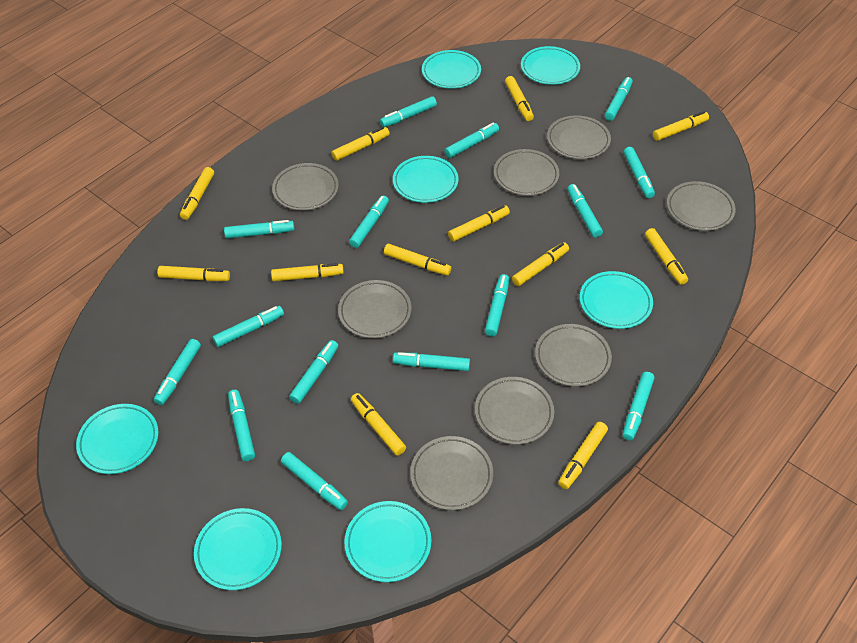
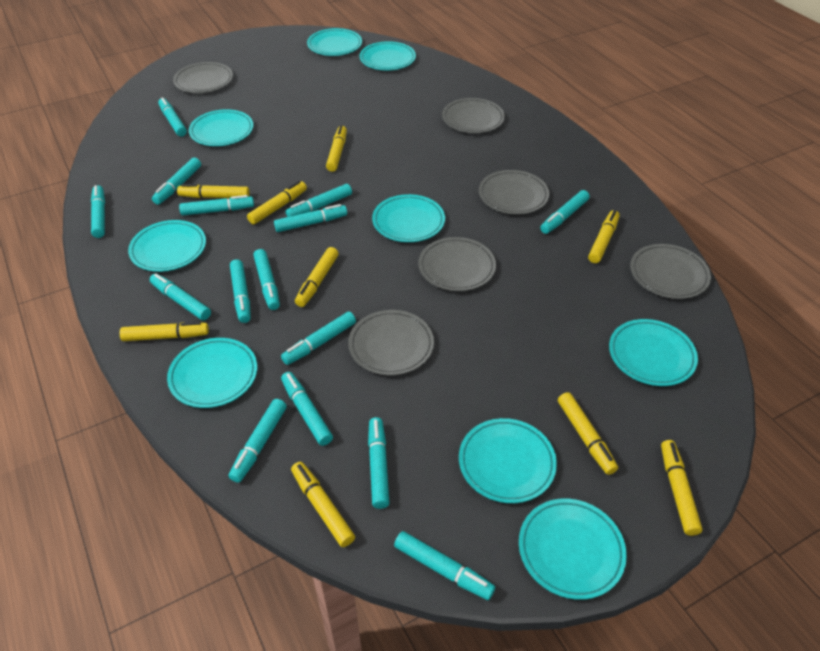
grey plate: [272,163,339,211] [338,280,412,338] [410,436,493,510] [475,377,554,445] [494,149,559,196] [535,324,612,387] [547,115,611,159] [667,181,736,231] = 8 -> [173,62,233,93] [348,310,434,375] [418,237,496,291] [442,98,505,133] [479,170,549,214] [630,244,711,299] = 6
turquoise plate: [76,404,159,474] [194,508,282,590] [345,501,431,582] [393,156,458,203] [422,50,481,89] [521,46,580,85] [580,271,653,329] = 7 -> [128,220,206,272] [167,338,257,408] [189,109,253,146] [307,28,362,56] [359,41,416,70] [372,194,445,242] [459,418,557,503] [519,499,627,600] [609,319,698,386] = 9
yellow marker: [157,266,230,281] [180,167,214,220] [271,263,344,281] [331,127,390,161] [351,393,406,456] [384,244,451,275] [448,205,510,242] [505,76,534,121] [512,242,569,286] [558,422,608,489] [645,228,688,285] [653,111,709,141] = 12 -> [120,322,209,341] [177,184,250,198] [247,181,307,224] [291,462,355,547] [295,247,339,307] [326,125,347,172] [558,392,618,475] [588,210,620,263] [661,440,702,536] = 9

